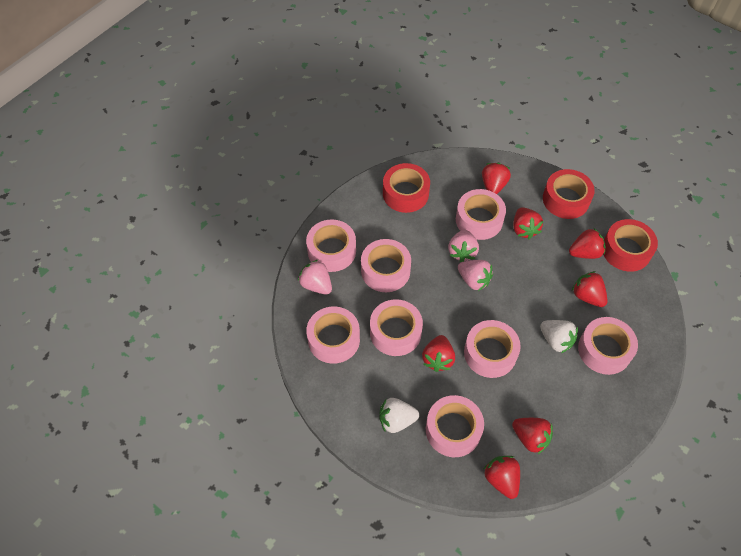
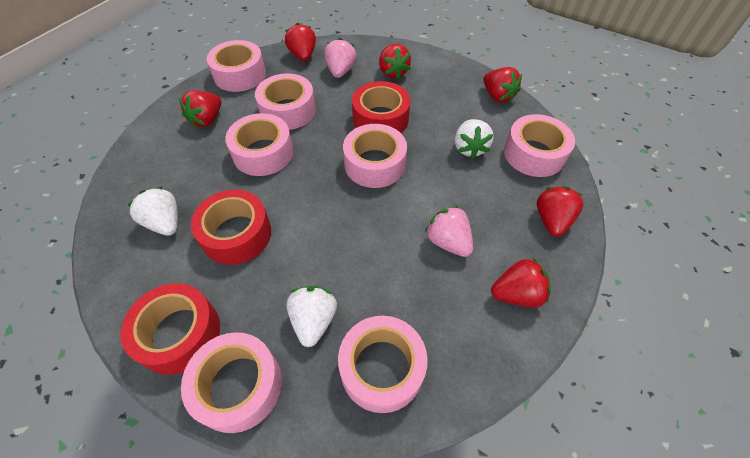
pink strawberry: [298,260,332,295] [448,230,479,262] [458,260,493,291] = 3 -> [324,38,357,78] [425,206,473,257] = 2
pink tape: [306,219,356,272] [306,307,360,364] [361,239,411,292] [370,299,423,356] [426,395,484,457] [456,189,506,240] [464,320,521,378] [578,317,638,375] = 8 -> [181,332,282,433] [207,40,266,92] [225,113,293,176] [255,73,316,130] [338,316,428,413] [343,124,407,188] [504,114,575,177] = 7
red strawberry: [422,335,455,372] [482,163,511,194] [484,456,520,499] [512,418,553,455] [513,207,543,239] [569,228,605,259] [572,271,608,307] = 7 -> [179,90,221,127] [285,23,316,61] [379,44,411,79] [483,67,522,103] [491,258,551,307] [537,186,584,237] = 6
white strawberry: [379,398,419,433] [540,320,578,353] = 2 -> [127,187,178,236] [286,286,337,347] [455,119,494,159] = 3

